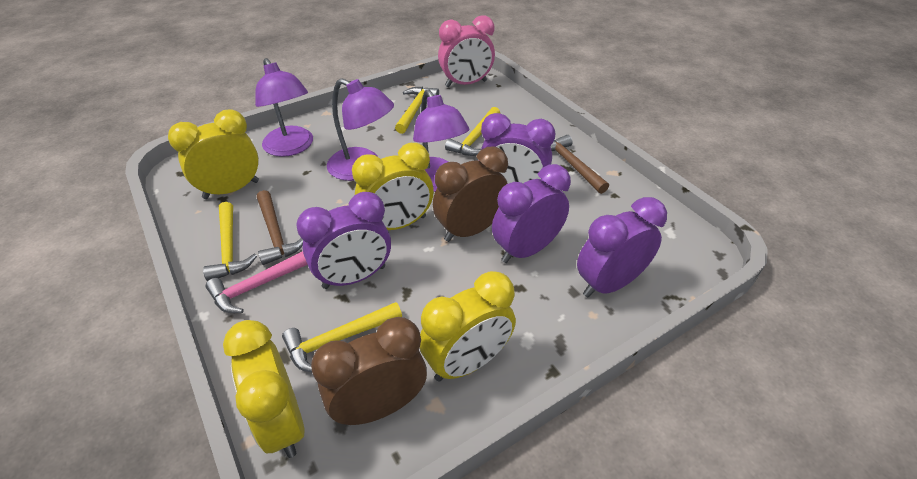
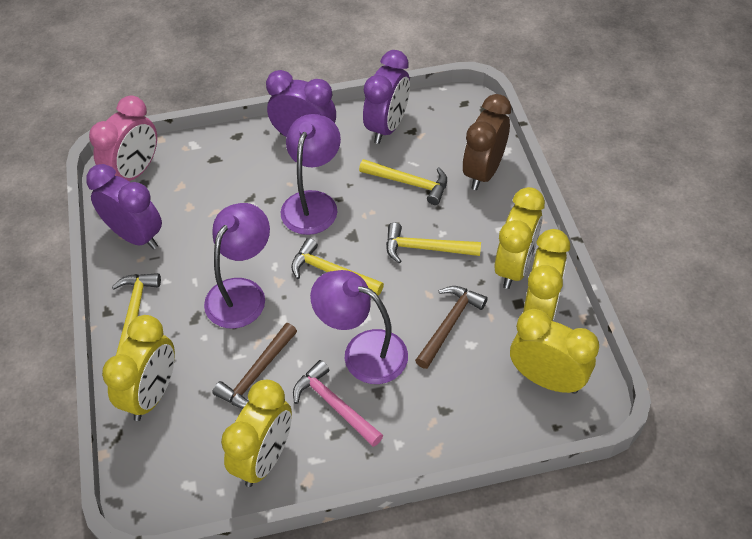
brown clock: [311,317,427,425] [433,146,508,242] = 2 -> [462,94,511,190] = 1
purple clock: [296,192,391,289] [481,113,555,184] [492,164,571,263] [577,197,667,298] = 4 -> [86,164,162,249] [266,70,336,137] [363,50,410,144] = 3
yellow clock: [168,109,259,199] [223,320,305,458] [352,143,434,230] [420,271,516,382] = 4 -> [102,315,175,421] [221,380,292,487] [495,187,545,289] [510,309,599,394] [523,229,570,321] = 5

